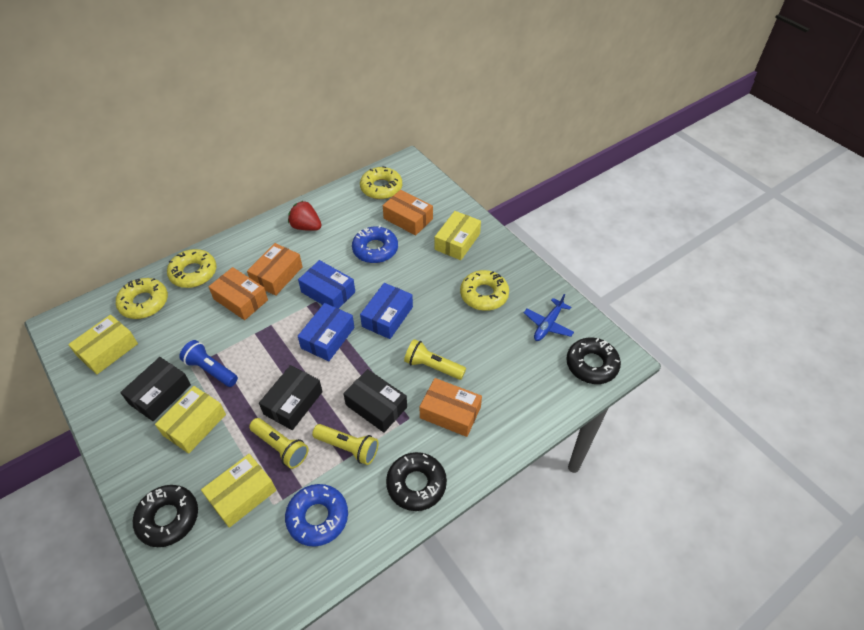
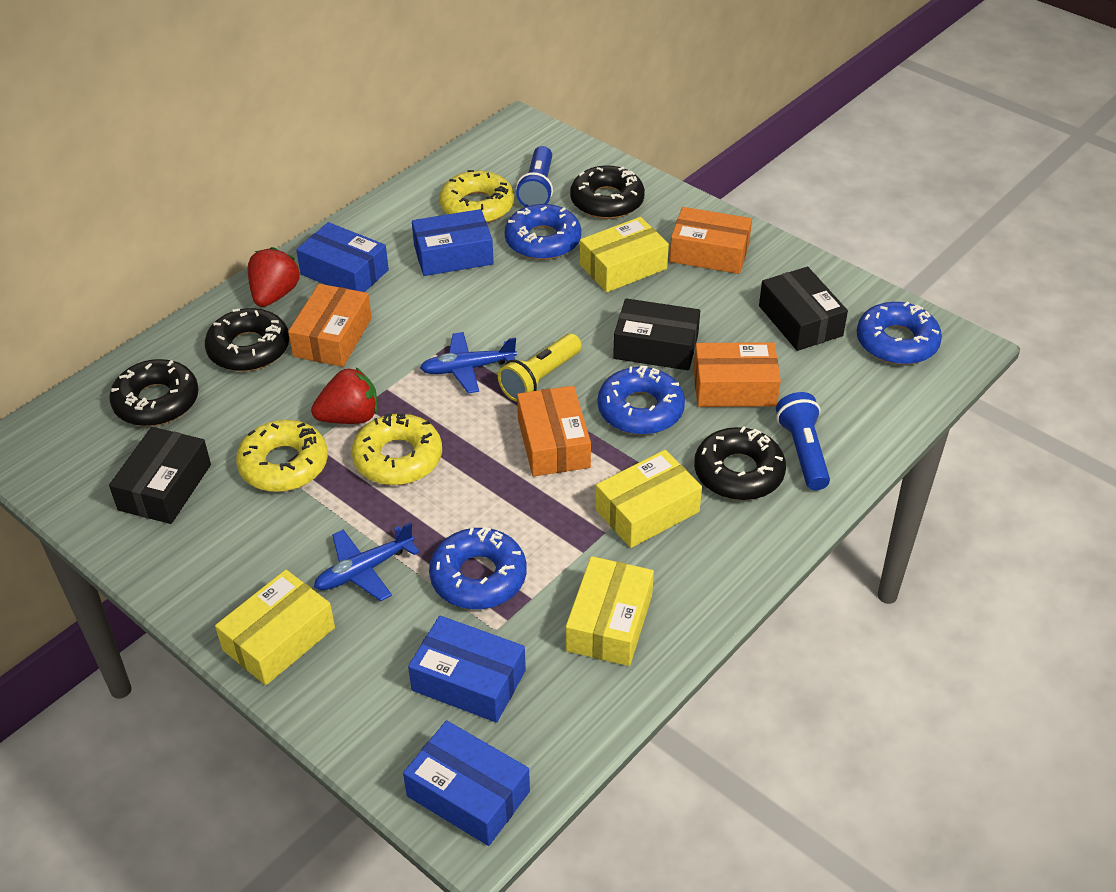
black donut: [133,485,198,547] [386,452,447,511] [566,338,621,384] = 3 -> [109,359,199,426] [205,308,289,371] [570,165,645,219] [694,426,786,500] = 4
blue box: [298,260,355,309] [298,303,355,361] [360,283,413,339] = 3 -> [296,222,389,292] [403,720,530,846] [408,616,526,723] [412,209,494,276] = 4
blue donut: [285,484,348,547] [352,225,398,263] = 2 -> [429,527,527,609] [505,204,581,260] [598,366,685,435] [857,301,942,365] = 4
blue flashlight: [179,340,238,387] = 1 -> [516,146,553,207] [776,392,830,490] = 2
blue plane: [524,294,574,341] = 1 -> [314,522,420,601] [420,332,517,393] = 2
red strawberry: [288,201,322,231] = 1 -> [248,247,300,307] [311,368,378,424] = 2
yellow donut: [116,278,168,319] [167,249,217,288] [360,166,402,199] [460,270,509,311] = 4 -> [236,420,328,492] [352,413,442,485] [440,170,514,223] = 3
yellow flashlight: [249,418,309,469] [312,424,379,465] [404,339,466,380] = 3 -> [498,334,582,402] = 1

